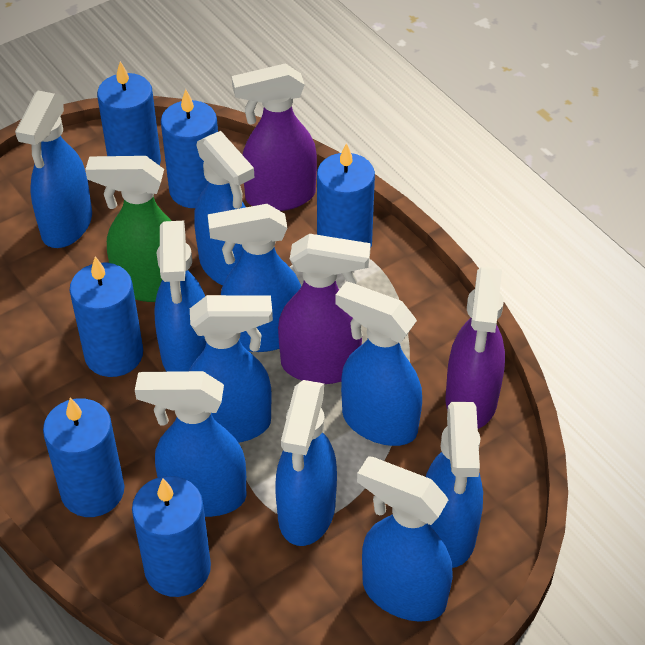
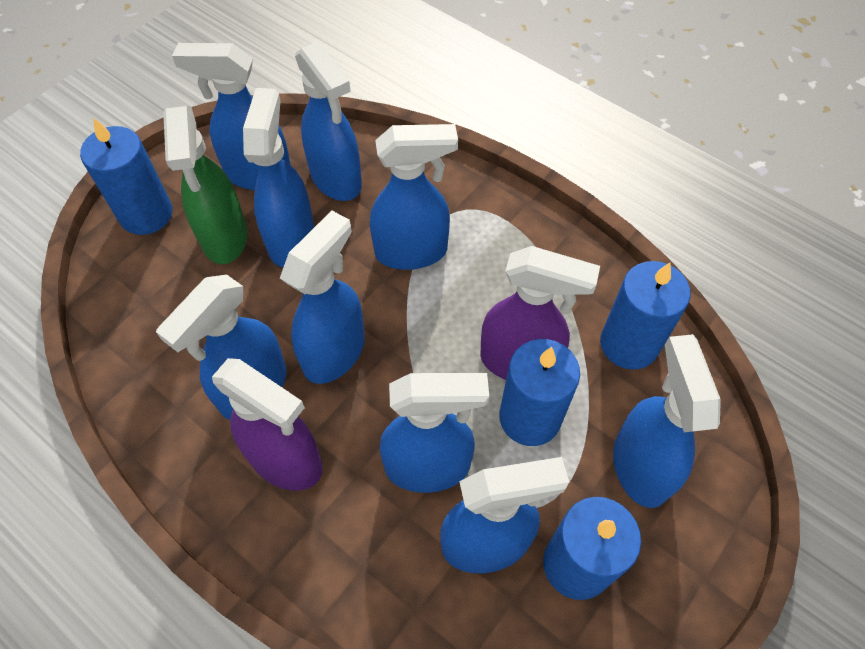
blue candle: [43,397,125,517] [70,256,143,377] [97,61,161,166] [132,476,211,597] [161,89,218,208] [317,143,375,249] = 6 -> [80,118,173,235] [499,339,580,446] [543,497,641,600] [600,261,690,370] = 4
blue spray bottle: [15,91,92,248] [135,371,246,517] [154,221,206,372] [188,295,273,443] [194,131,254,285] [208,204,301,352] [275,380,337,546] [335,281,422,446] [357,456,453,622] [426,402,483,568] = 10 -> [156,275,287,420] [172,43,291,190] [243,88,314,267] [280,210,365,384] [295,41,362,201] [370,124,458,270] [379,373,489,493] [440,457,569,573] [613,334,721,508] = 9
purple spray bottle: [232,63,317,211] [278,234,371,384] [445,267,505,429] = 3 -> [212,358,323,491] [480,246,600,380] = 2

